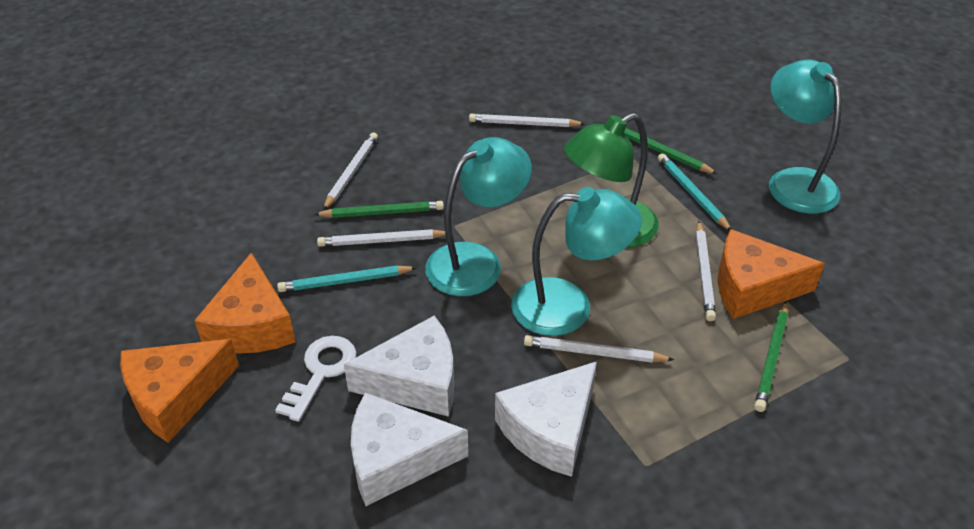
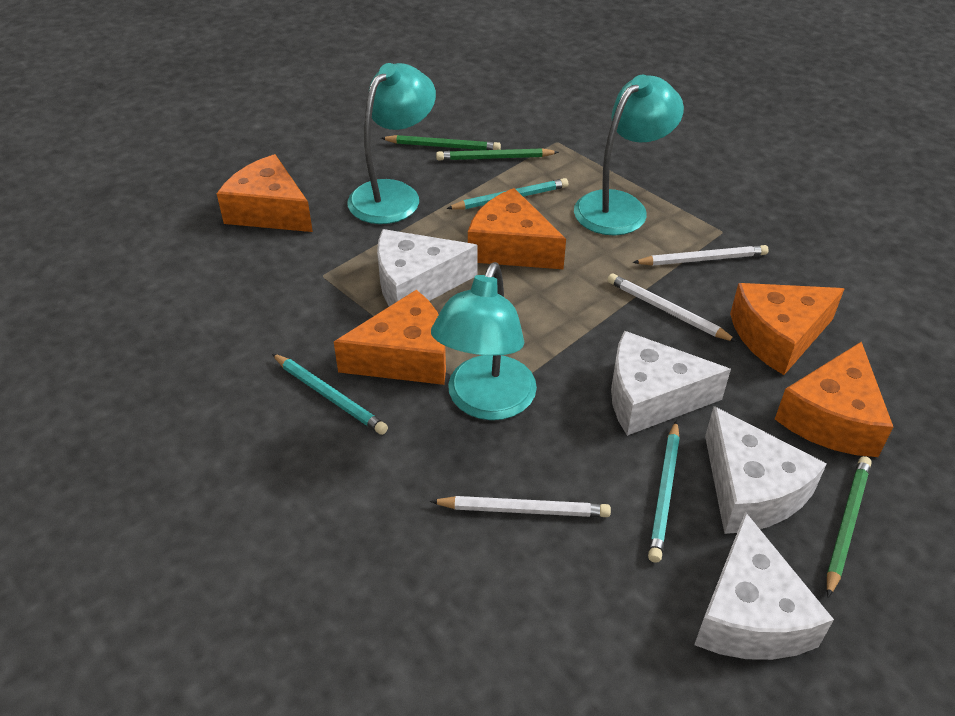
green lamp: [564,113,659,248] = 1 -> none = 0
orange cheese: [120,339,239,443] [194,253,296,354] [718,229,825,319] = 3 -> [217,154,313,232] [334,290,446,385] [468,188,566,269] [730,283,844,375] [775,341,893,457] = 5
turquoise pencil: [277,265,417,292] [658,153,731,231] = 2 -> [272,354,388,435] [446,178,568,209] [648,420,680,563] = 3
white cheese: [344,316,454,417] [351,393,468,506] [495,361,597,477] = 3 -> [377,229,477,306] [611,331,731,436] [694,512,834,660] [705,406,827,534] = 4
white key: [275,336,356,422] = 1 -> none = 0
white pencil: [317,229,446,247] [323,133,378,210] [469,114,585,127] [524,335,674,362] [696,221,716,321] = 5 -> [430,496,611,517] [607,273,737,342] [633,245,769,266] = 3

